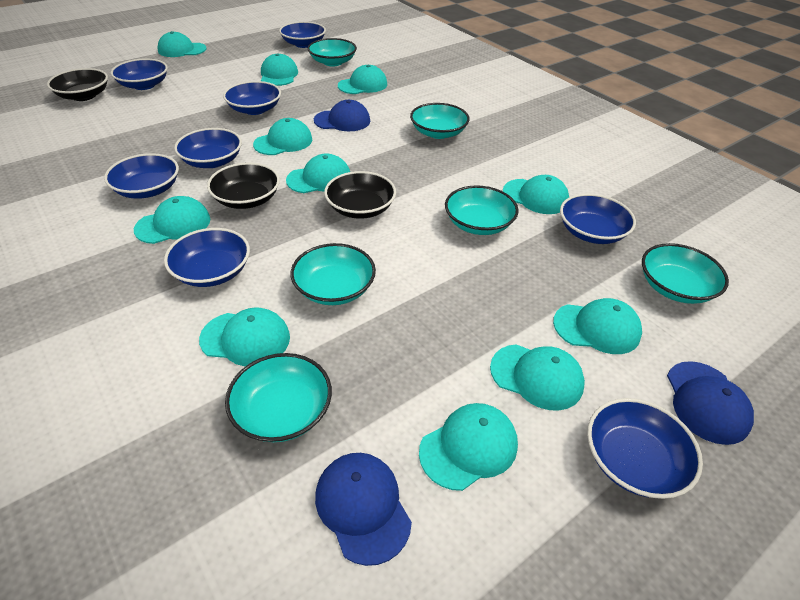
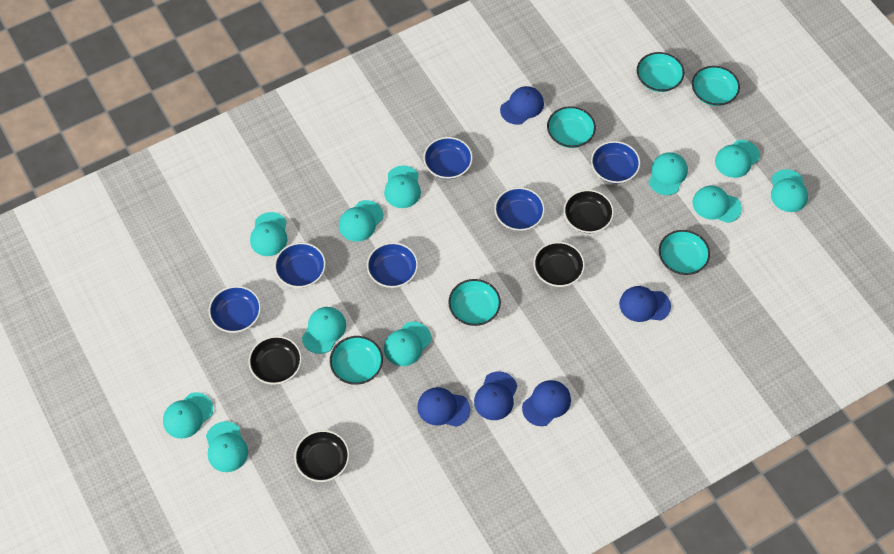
black bowl: [47,68,108,101] [207,162,280,209] [324,171,396,219] = 3 -> [248,336,302,385] [294,430,350,482] [533,241,585,287] [564,189,614,233] = 4
blue bowl: [104,153,179,199] [111,58,168,90] [164,228,250,287] [174,128,242,168] [223,81,281,115] [279,21,326,48] [560,194,636,244] [587,398,703,499] = 8 -> [209,286,261,333] [274,242,326,288] [367,242,418,288] [423,137,473,179] [494,187,545,231] [591,141,640,184] = 6
blue cap: [314,100,370,131] [315,453,412,566] [667,361,754,445] = 3 -> [417,387,470,427] [474,371,517,420] [500,86,544,125] [522,380,571,426] [619,286,671,322] = 5

